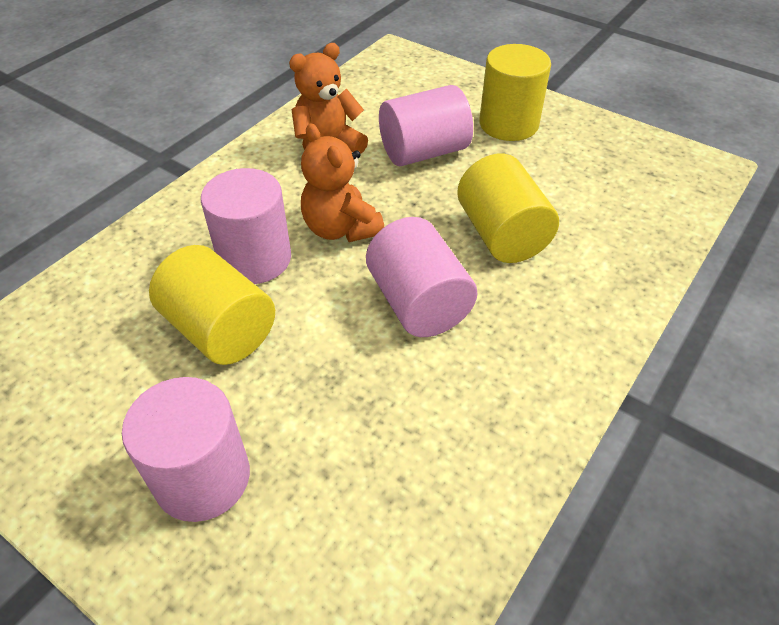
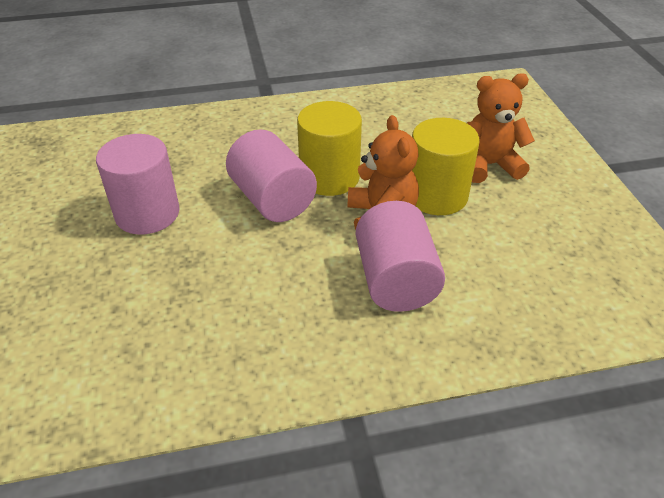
pink cylinder: [122,377,250,522] [201,168,291,284] [366,217,478,337] [379,85,473,166] = 4 -> [96,134,179,235] [226,129,317,222] [356,201,445,312] = 3
yellow cylinder: [149,245,275,365] [457,154,559,263] [479,44,551,141] = 3 -> [297,101,362,196] [412,118,480,215] = 2

